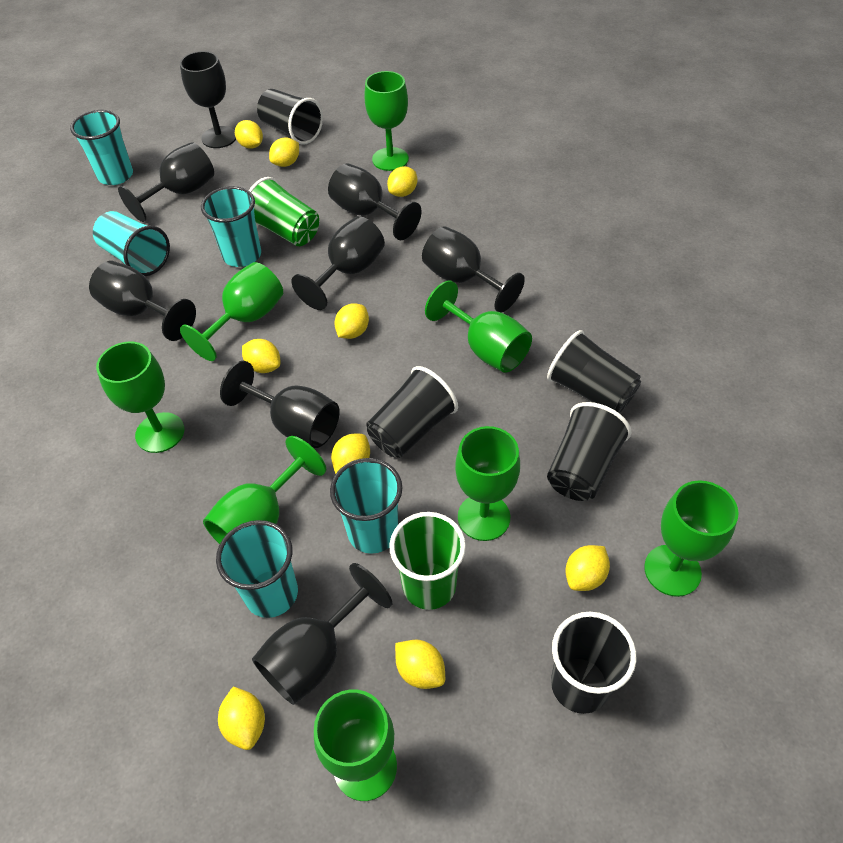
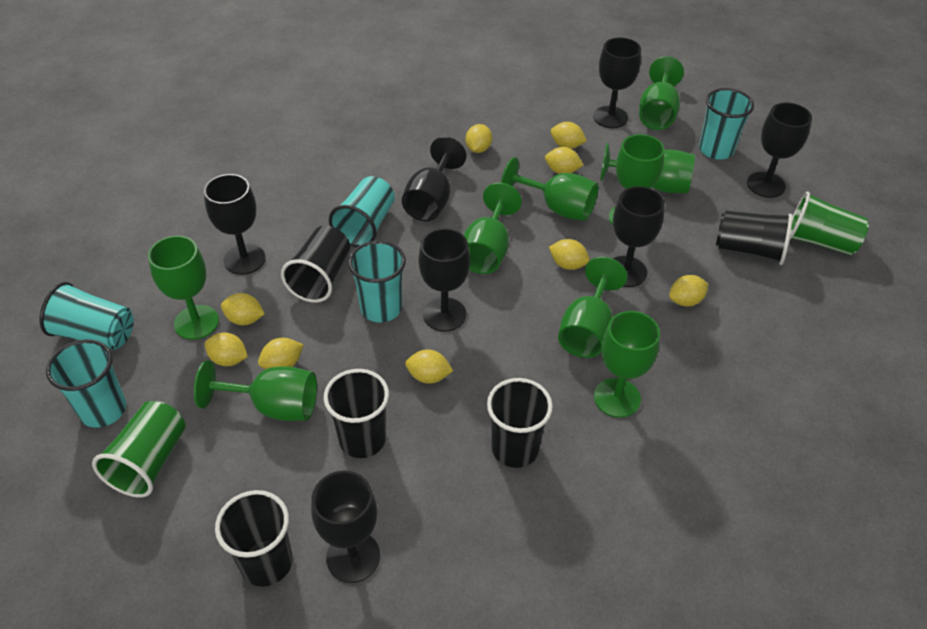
black goblet: [89,261,196,341] [118,142,214,222] [180,51,236,148] [220,361,340,448] [252,563,392,705] [291,216,385,310] [328,163,421,240] [422,226,525,313] = 8 -> [204,174,266,275] [311,471,380,583] [402,137,466,221] [418,228,470,332] [593,37,641,128] [613,186,665,287] [747,103,812,198] = 7
green goblet: [96,341,184,453] [180,262,283,361] [203,436,326,544] [314,689,397,801] [364,71,409,171] [425,281,532,373] [455,426,520,541] [644,480,739,597] = 8 -> [148,235,219,340] [194,360,317,421] [464,183,522,274] [501,157,598,221] [558,257,628,358] [594,311,660,418] [601,143,695,193] [609,134,664,225] [639,56,684,130] = 9

